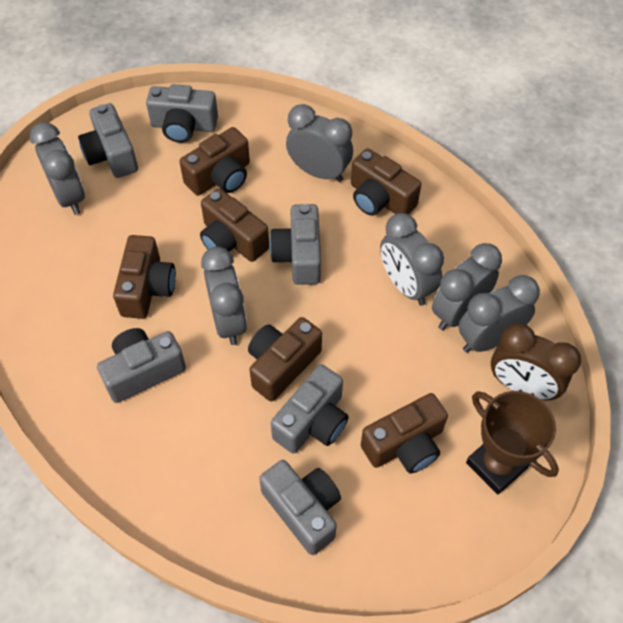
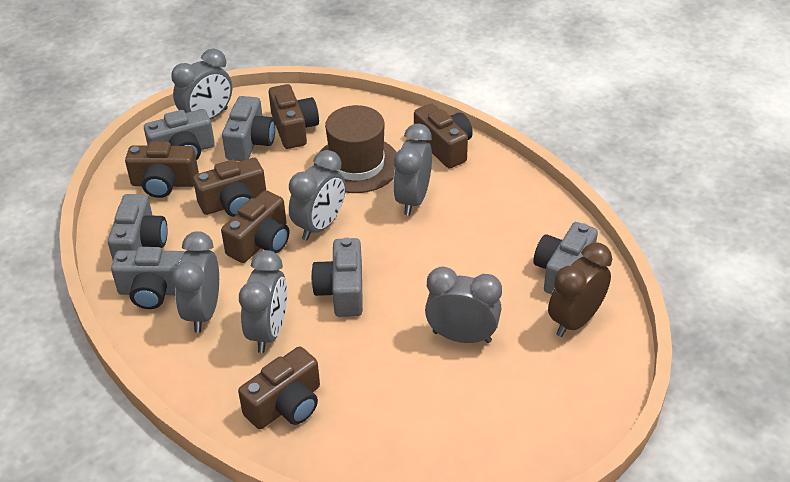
brown hat: none = 0 -> [314,105,397,193] = 1
brown trophy: [466,391,559,495] = 1 -> none = 0

